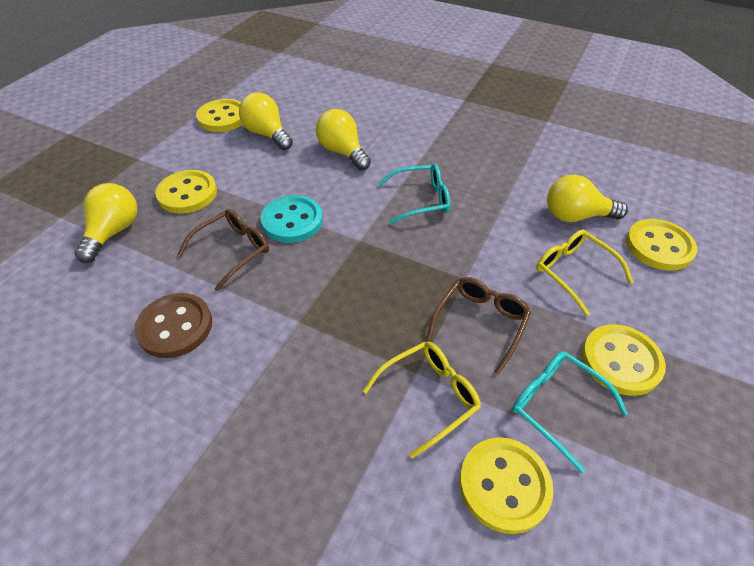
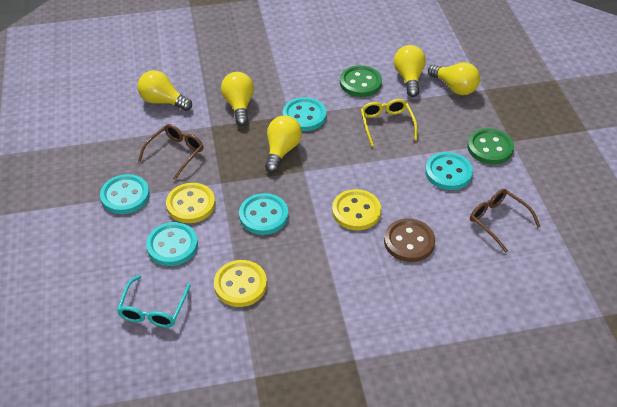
green button: none = 0 -> [340,65,382,97] [467,128,514,164] = 2
turquoise button: [260,195,323,243] = 1 -> [100,174,150,214] [146,222,198,266] [239,193,288,235] [283,97,326,131] [425,152,473,190] = 5
turquoise glasses: [378,164,450,225] [512,351,628,473] = 2 -> [117,275,191,328] = 1
yellow button: [155,170,217,214] [196,99,243,132] [459,437,554,534] [582,324,666,396] [626,219,697,271] = 5 -> [166,183,215,223] [214,260,267,307] [332,189,381,230] = 3
yellow glasses: [363,342,481,459] [536,230,634,316] = 2 -> [361,99,418,147] = 1
yellow light bulb: [75,183,137,263] [239,92,293,150] [316,109,371,170] [547,175,628,222] = 4 -> [137,70,192,111] [221,72,254,126] [265,116,302,172] [394,45,426,97] [428,62,480,95] = 5

